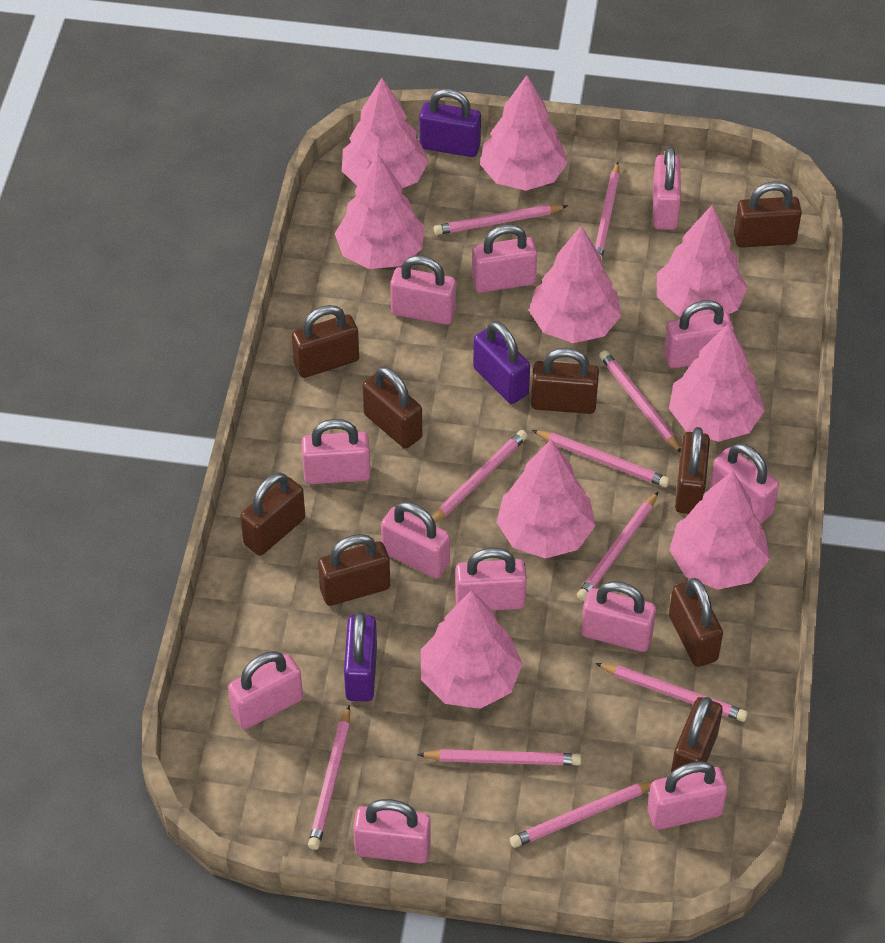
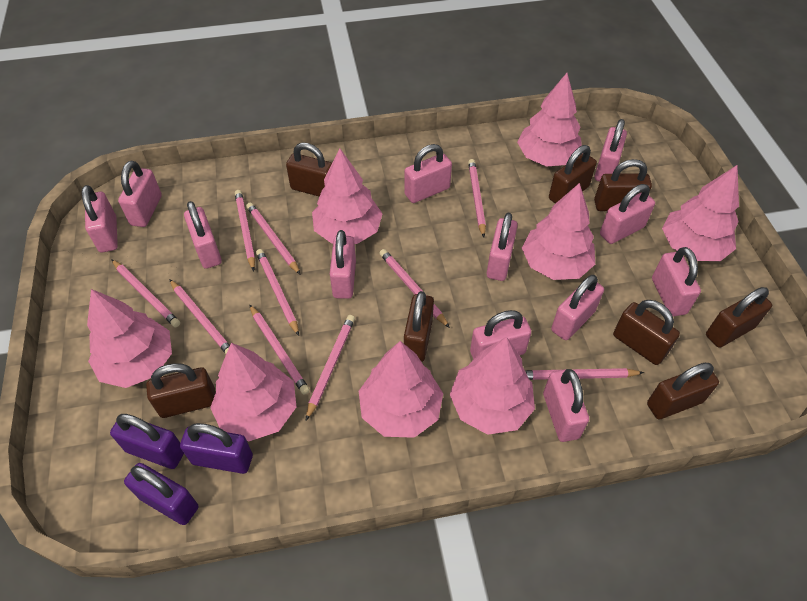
brown padlock: [240,472,305,556] [292,305,359,378] [318,534,390,606] [362,367,422,448] [531,348,599,414] [669,578,723,667] [671,697,723,772] [675,427,710,514] [734,181,802,248] = 9 -> [146,363,216,418] [286,143,332,197] [404,291,434,362] [549,145,597,204] [594,159,652,211] [613,300,680,365] [647,363,719,419] [706,287,772,348] = 8
pink tree: [335,153,424,269] [342,78,429,188] [421,590,523,709] [480,75,568,191] [496,440,596,559] [529,226,622,343] [657,205,748,317] [669,323,765,442] [670,471,770,590] = 9 -> [87,289,172,388] [210,343,296,441] [312,148,382,244] [359,341,443,438] [450,337,535,435] [517,73,582,167] [522,183,595,280] [662,165,739,261] = 8

